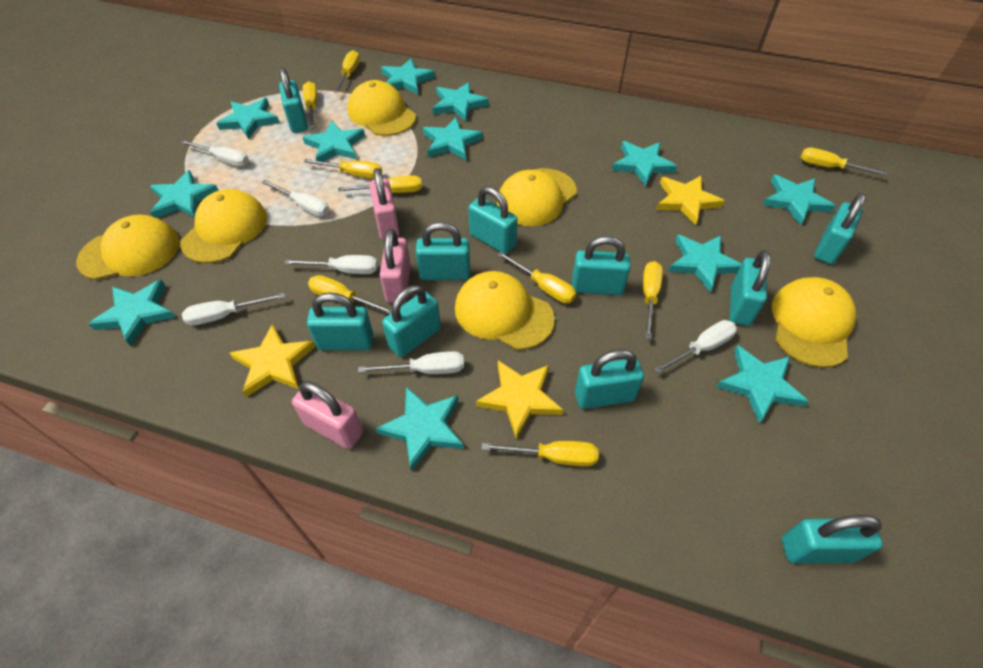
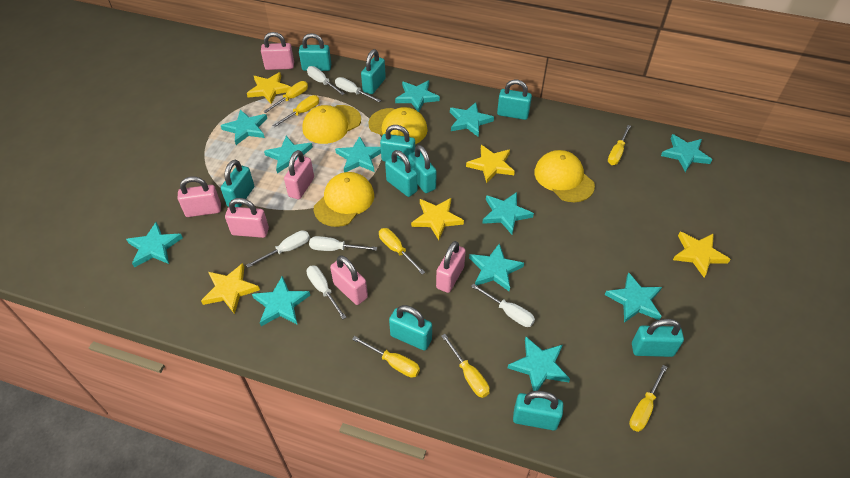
pink padlock: [292,381,363,449] [369,168,399,240] [380,229,411,303] = 3 -> [178,176,221,217] [225,198,269,238] [261,32,294,70] [284,150,314,199] [330,255,368,305] [436,241,466,293] = 6
yellow cap: [76,215,180,280] [180,189,267,263] [347,80,416,136] [455,271,555,350] [497,168,577,226] [772,277,857,368] = 6 -> [302,105,361,144] [314,172,374,227] [368,107,428,144] [534,150,595,202] = 4
yellow screwdriver: [302,81,318,128] [304,159,382,179] [308,275,391,314] [334,50,360,93] [338,175,422,193] [481,441,599,467] [497,251,576,303] [643,261,663,339] [800,147,887,176] = 9 -> [263,81,308,113] [272,95,319,127] [352,336,420,378] [379,228,425,274] [441,334,490,398] [608,125,631,165] [629,365,667,432] = 7
yellow star: [229,323,315,397] [476,360,563,439] [656,175,725,226] = 3 -> [201,263,260,314] [247,72,291,104] [411,198,464,240] [466,145,515,183] [673,232,731,277] = 5

